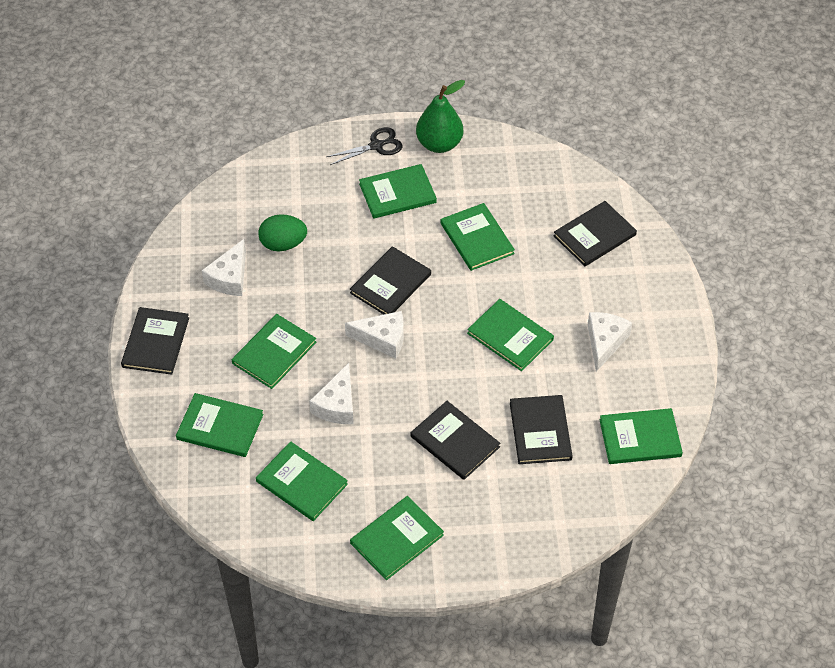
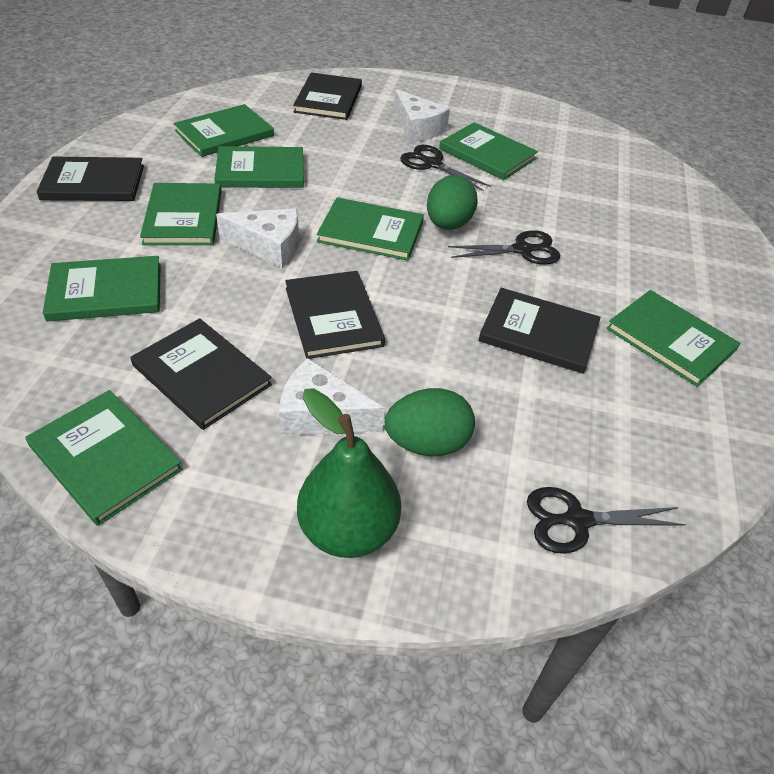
black scissors: [326,127,403,165] = 1 -> [400,145,491,191] [448,230,560,265] [527,487,686,554] = 3
green egg: [258,214,307,251] = 1 -> [385,388,475,457] [427,175,478,230] = 2
white cheese: [202,239,246,296] [310,363,354,424] [345,311,404,359] [588,312,632,372] = 4 -> [216,209,299,268] [279,358,385,436] [394,89,450,142] = 3

